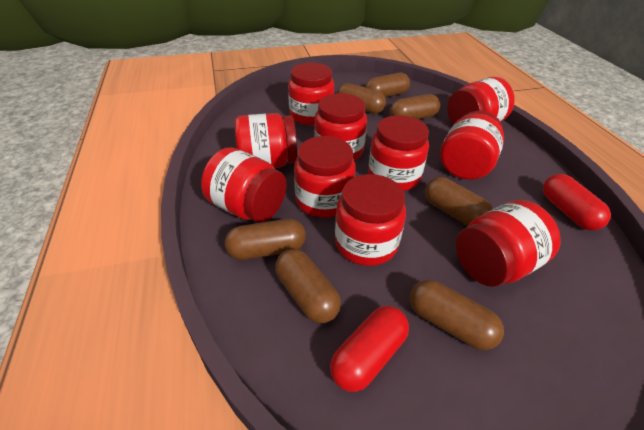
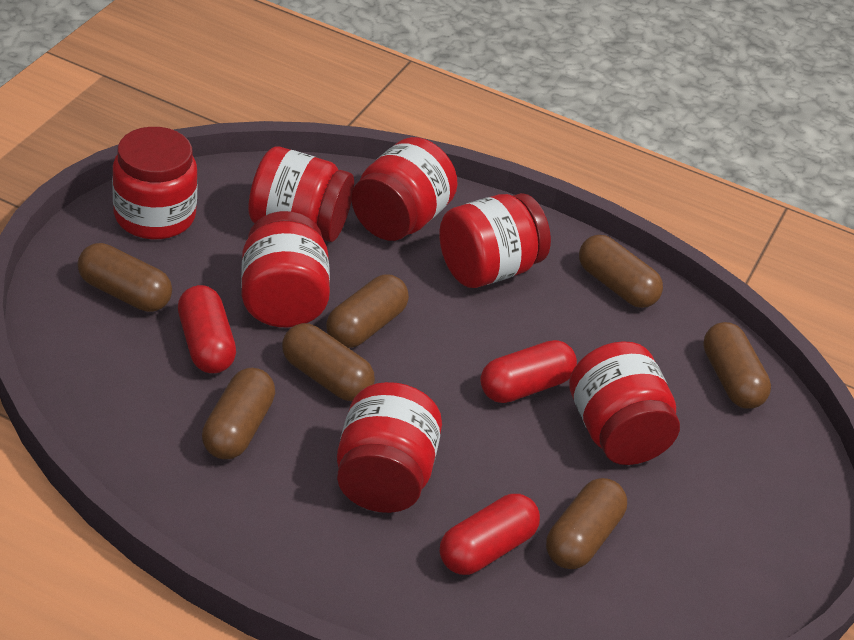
red capsule: [330,306,409,392] [543,174,611,230] = 2 -> [178,285,236,373] [440,494,540,575] [480,340,577,403] = 3
red jar: [201,147,287,223] [234,113,297,168] [288,63,334,125] [294,136,356,218] [314,93,367,160] [335,174,406,266] [368,115,429,191] [440,111,504,180] [447,77,515,125] [456,200,561,287] = 10 -> [112,127,198,239] [241,211,330,328] [248,146,354,242] [337,382,442,513] [351,137,458,241] [439,193,551,288] [569,342,680,465] = 7

